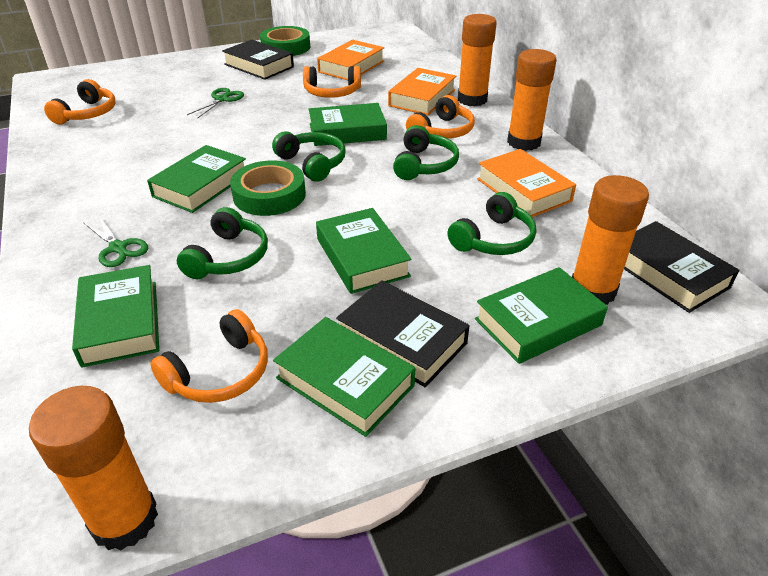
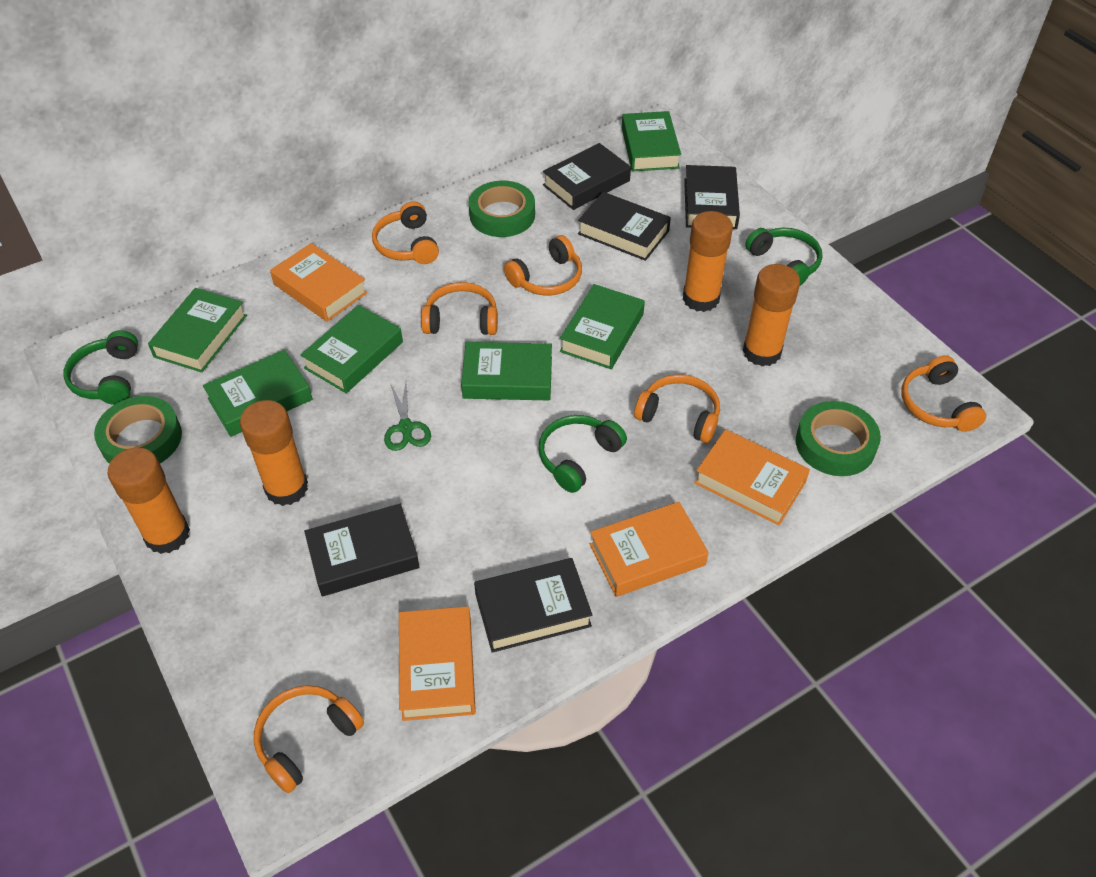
black book: [222,40,294,80] [336,280,470,387] [624,221,739,313] = 3 -> [304,504,419,596] [474,558,592,653] [543,143,631,210] [578,192,671,261] [684,165,740,229] = 5
green headphones: [177,207,268,279] [272,131,346,182] [393,125,459,180] [447,192,537,255] = 4 -> [63,330,138,405] [538,415,627,493] [745,228,822,286] = 3
green scissors: [84,216,148,267] [187,88,244,119] = 2 -> [384,382,431,451] = 1
green tape: [230,160,306,216] [260,26,310,56] = 2 -> [94,396,182,464] [469,180,535,237] [796,401,881,476] = 3
orange book: [317,40,384,80] [388,68,456,115] [477,149,576,217] = 3 -> [270,243,367,322] [399,606,476,721] [590,502,709,597] [694,429,810,526] = 4
orange headphones: [44,79,116,125] [150,309,268,403] [303,66,361,98] [406,95,475,138] = 4 -> [254,685,364,793] [372,201,439,264] [421,282,498,335] [504,235,582,295] [634,374,720,443] [901,355,986,432] = 6

